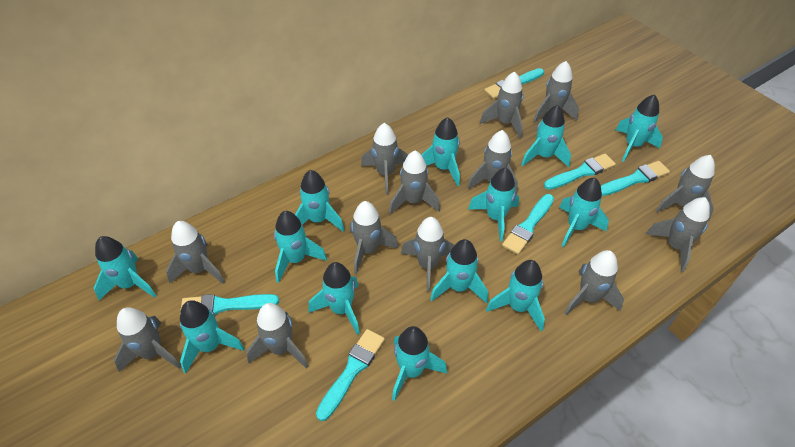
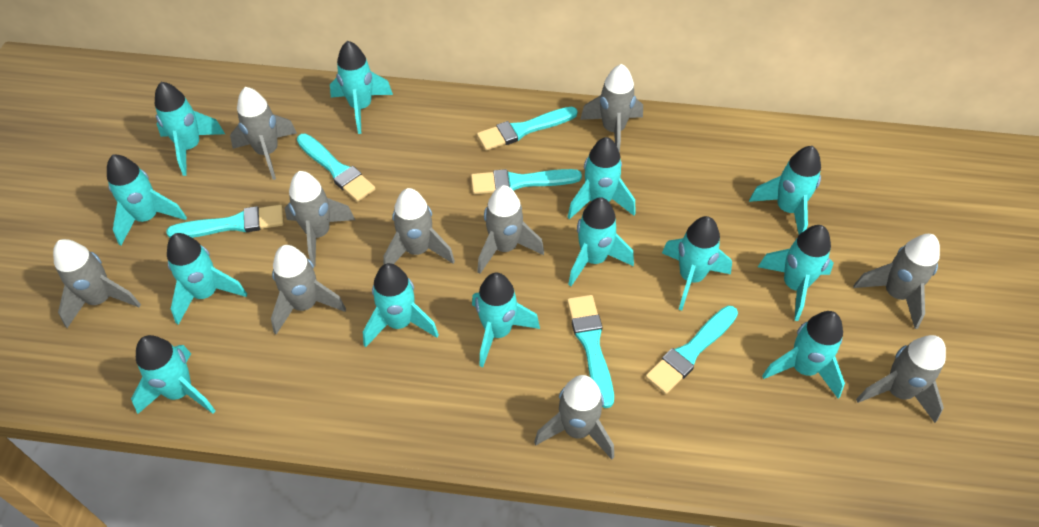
grey rocket: [114,307,181,372] [166,221,225,284] [246,303,309,369] [350,201,399,274] [361,123,408,195] [389,151,440,214] [401,217,454,292] [467,130,518,194] [480,71,523,139] [533,61,579,123] [564,250,624,315] [646,197,710,272] [656,155,715,222] = 13 -> [53,239,141,328] [230,87,297,180] [271,245,346,335] [285,171,355,267] [383,188,455,264] [477,185,544,274] [534,375,614,460] [580,64,643,153] [854,234,940,329] [856,335,946,423] = 10

